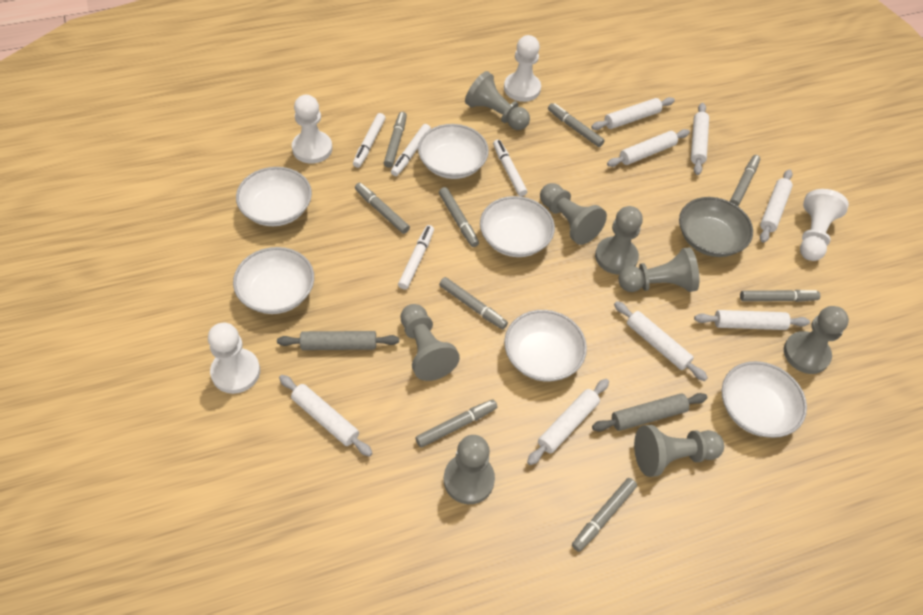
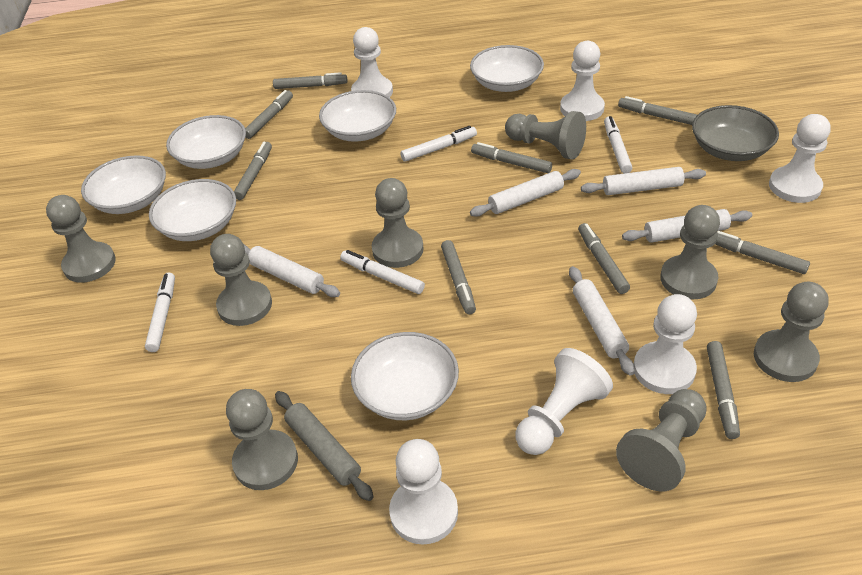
grey rolling pin: [277,331,399,350] [592,393,707,431] = 2 -> [275,391,373,501] = 1
white pawn: [208,323,260,394] [292,95,332,164] [504,35,541,102] [800,189,849,261] = 4 -> [351,27,393,97] [389,439,458,545] [516,348,613,455] [560,41,605,121] [634,294,697,394] [769,114,831,203] = 6
white rolling pin: [279,375,372,457] [527,379,609,465] [591,97,675,130] [607,129,690,167] [614,301,708,381] [691,103,709,175] [694,310,810,330] [760,169,793,243] = 8 -> [244,244,340,297] [470,169,581,217] [569,266,635,376] [581,167,706,195] [622,209,752,243] = 5

